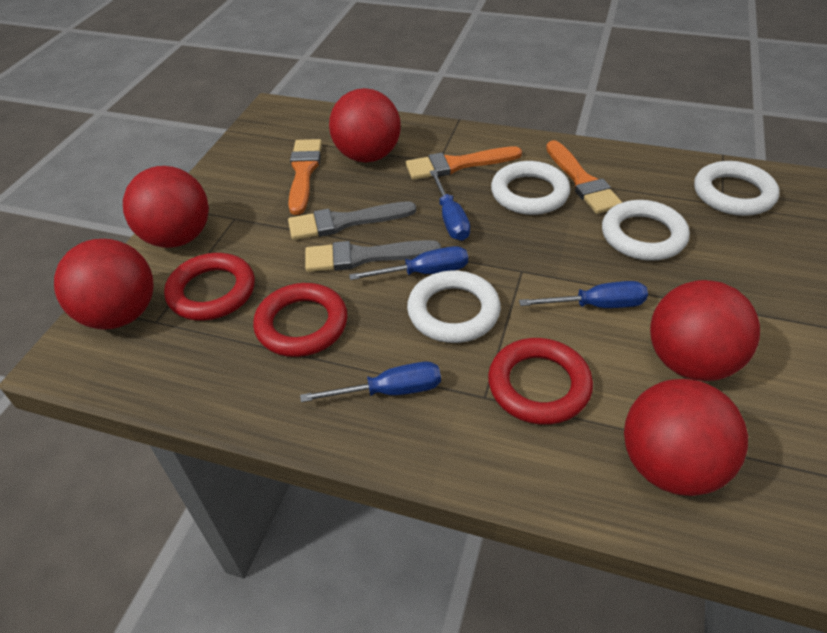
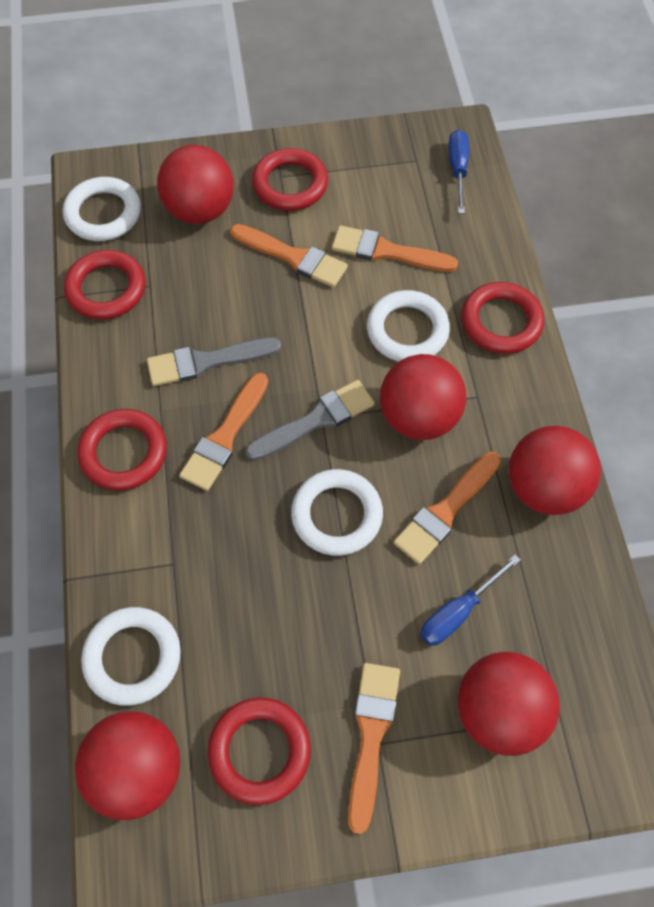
blue screwdriver: [300,362,441,402] [349,246,468,280] [430,170,470,241] [519,281,648,308] = 4 -> [420,554,521,646] [449,130,469,214] = 2
orange brush: [288,139,322,215] [406,146,522,180] [546,140,623,214] = 3 -> [179,373,268,491] [230,224,348,288] [332,225,458,272] [348,663,400,834] [393,452,501,564] = 5
red ring: [164,253,255,321] [253,283,348,357] [488,338,593,425] = 3 -> [64,250,146,320] [77,409,167,490] [207,697,311,805] [252,148,328,211] [461,282,544,354] = 5

